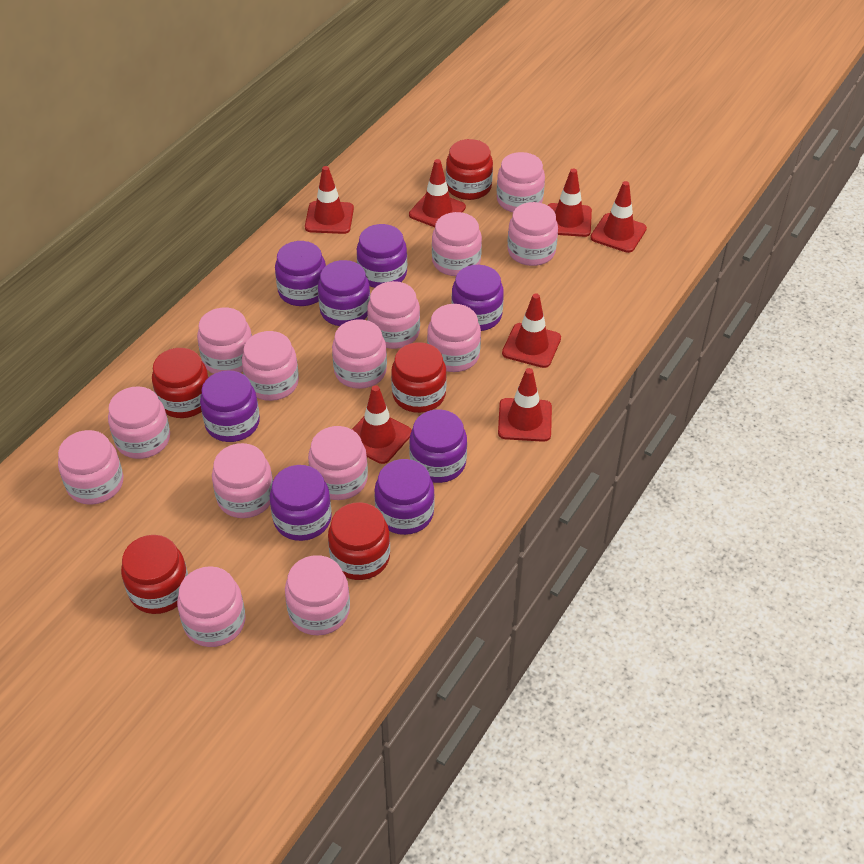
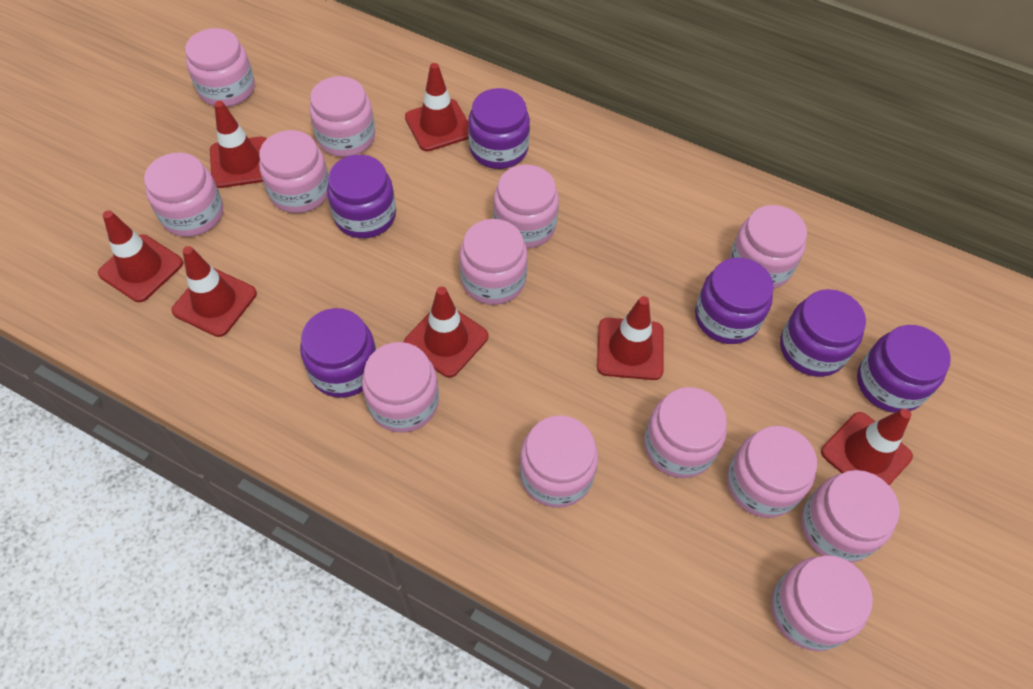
pink jar: [58,430,123,505] [108,386,170,459] [177,566,246,647] [197,308,252,374] [212,443,273,518] [242,331,299,401] [285,555,350,636] [308,426,368,500] [332,319,387,389] [367,281,420,349] [427,304,481,372] [432,212,482,276] [497,152,545,213] [508,202,558,266] = 14 -> [144,153,223,237] [185,28,255,107] [259,130,329,213] [309,76,375,157] [362,342,439,432] [459,219,528,305] [493,165,559,248] [519,415,598,508] [644,387,727,478] [727,426,817,518] [730,205,807,289] [771,555,873,651] [801,470,900,563] = 13
purple jar: [200,370,260,442] [270,465,332,541] [275,241,326,306] [318,260,370,326] [357,224,407,288] [374,459,435,535] [409,409,467,483] [451,265,504,331] = 8 -> [300,308,376,398] [327,155,396,238] [468,88,530,169] [695,258,774,344] [780,289,866,377] [857,325,951,413] = 6
red jar: [121,535,188,614] [152,348,209,418] [328,502,390,580] [391,342,447,413] [446,139,493,200] = 5 -> none = 0

